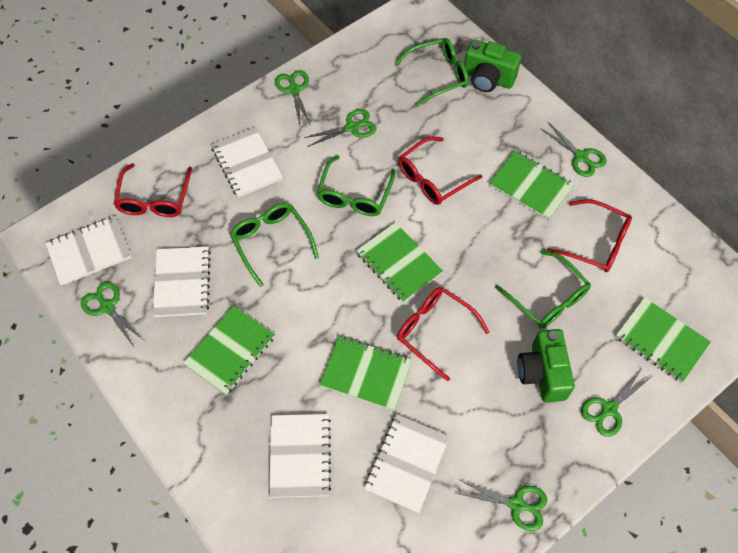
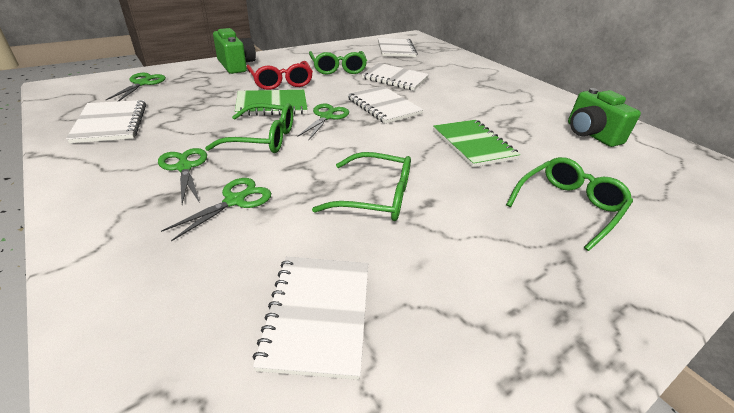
green notebook: [183,306,275,395] [320,336,412,411] [356,222,443,303] [489,150,575,220] [615,297,711,383] = 5 -> [235,90,308,116] [433,120,520,167] = 2
green scissors: [81,282,145,347] [275,70,310,125] [304,109,376,147] [456,480,547,531] [541,122,607,177] [581,370,651,437] = 6 -> [106,73,166,101] [158,148,207,204] [161,178,271,241] [297,103,349,140] = 4
red glasses: [114,163,192,217] [397,287,489,381] [398,137,482,205] [547,199,632,272] = 4 -> [246,61,313,90] = 1

